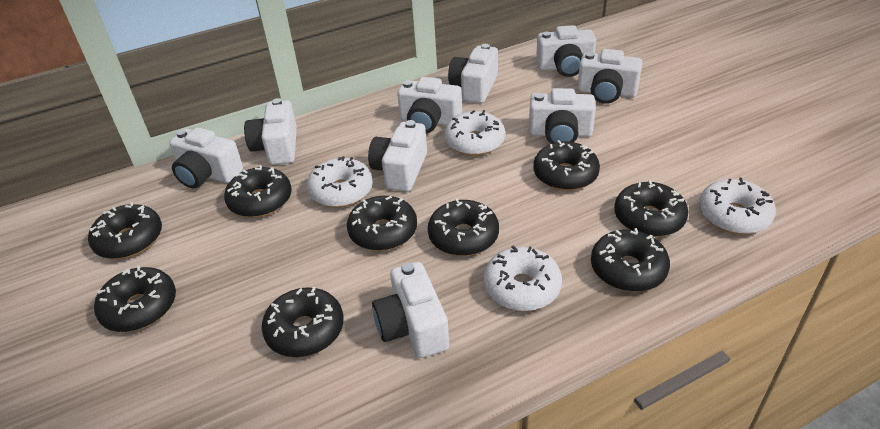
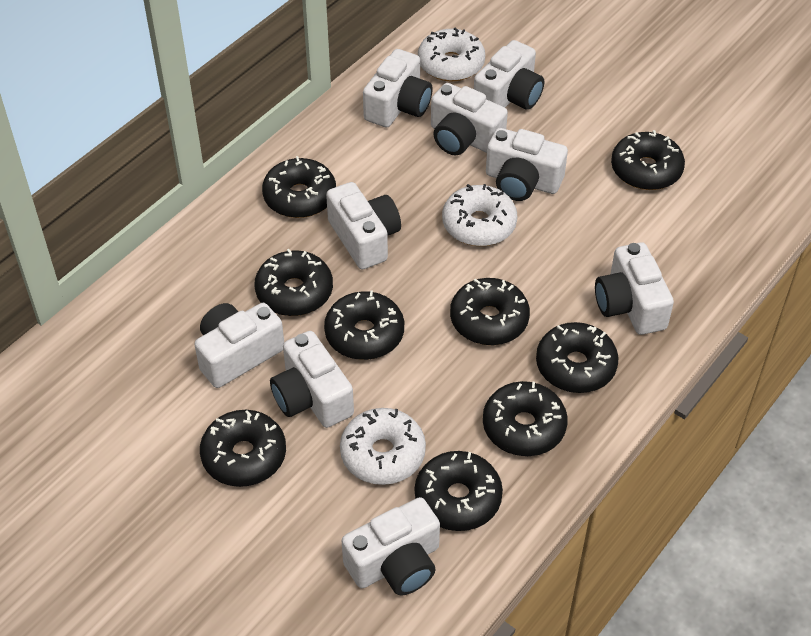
white donut: [307,156,373,207] [444,110,505,156] [484,245,562,311] [699,178,776,234] = 4 -> [340,408,426,485] [418,27,485,81] [442,184,517,246] = 3

